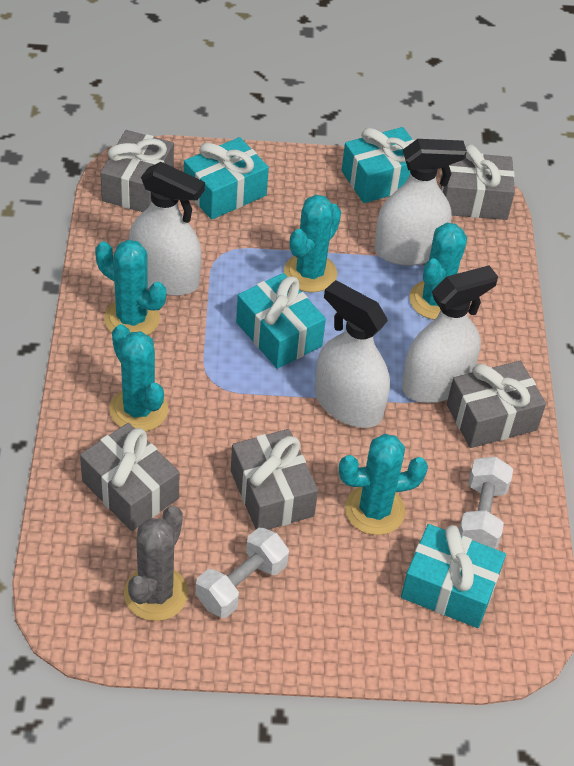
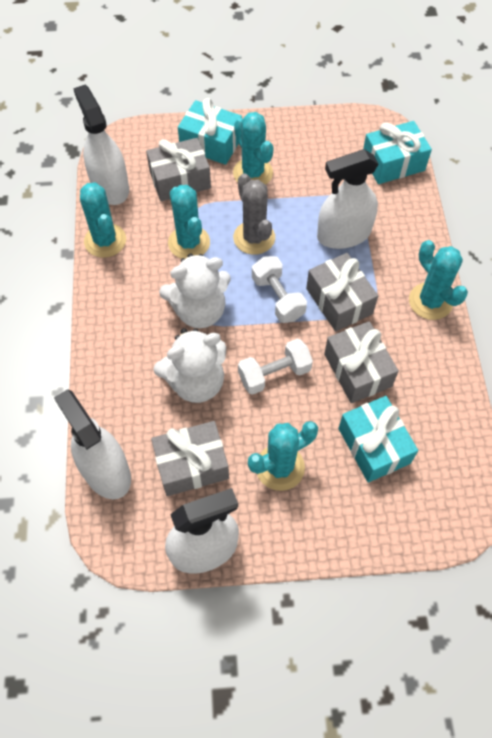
grey gift: [80,423,179,531] [100,130,174,212] [231,429,318,530] [441,144,515,220] [447,361,546,448] = 5 -> [146,138,211,201] [151,421,229,496] [306,253,378,332] [324,321,399,403] = 4
turquoise gift: [184,137,269,220] [236,273,326,369] [341,127,415,203] [401,524,506,628] = 4 -> [178,98,242,165] [338,396,418,483] [363,121,432,184] = 3
white teddy bear: none = 0 -> [153,328,226,403] [159,253,231,328] = 2

